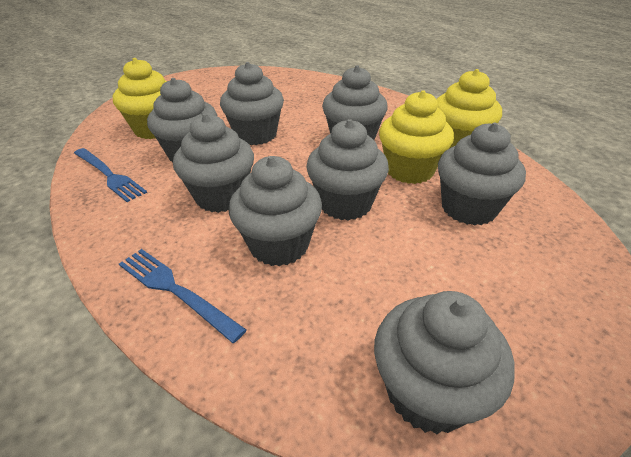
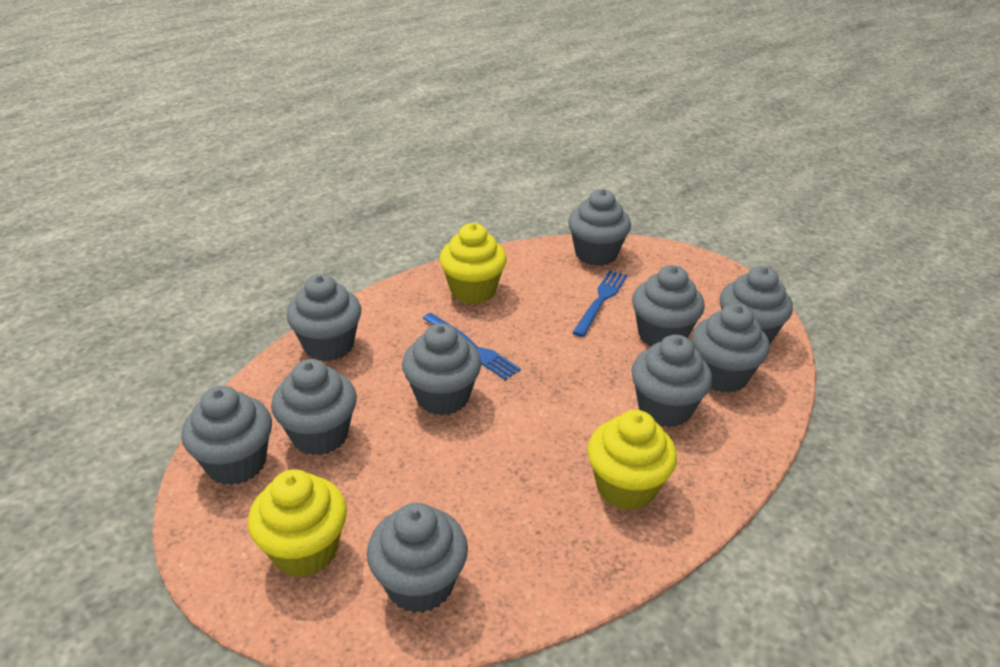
grey cupcake: [147,78,217,162] [173,113,254,213] [220,62,284,145] [229,156,322,266] [306,119,389,221] [322,65,388,140] [374,291,515,434] [438,122,526,226] = 8 -> [181,386,272,485] [271,359,357,455] [287,274,361,361] [367,503,468,613] [402,323,482,415] [568,189,631,266] [631,335,712,428] [632,265,705,346] [692,304,770,393] [720,266,793,344] = 10

